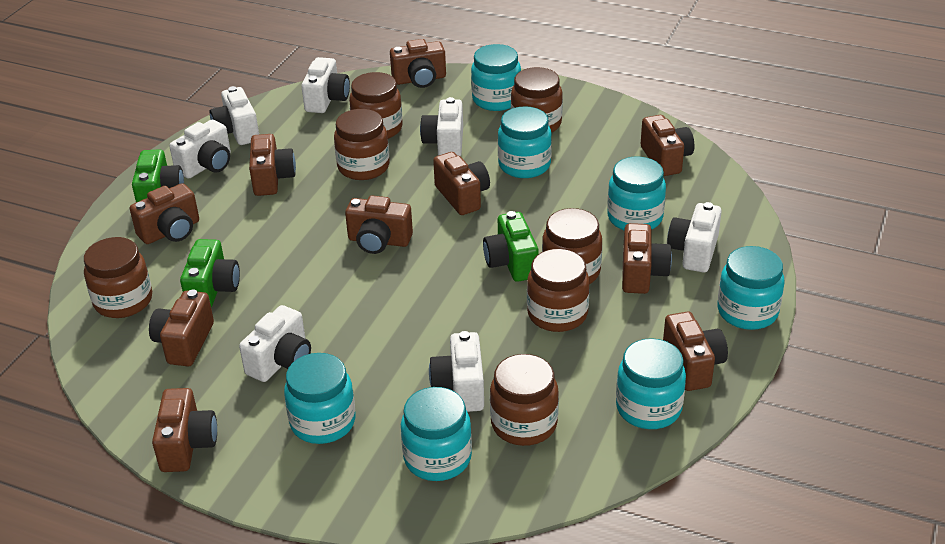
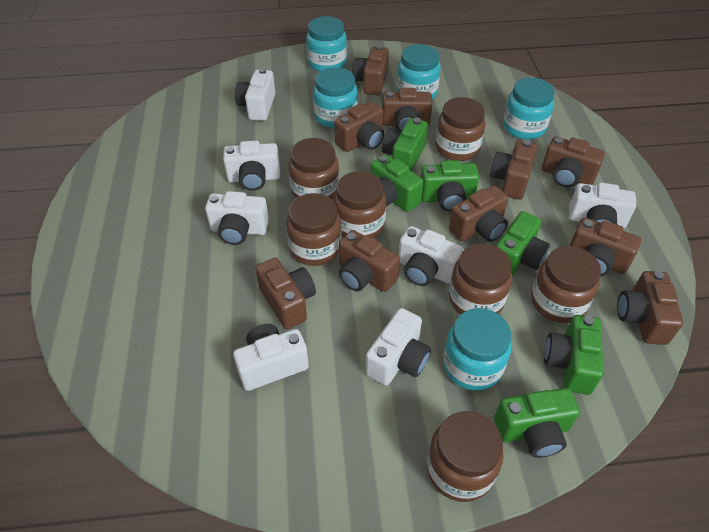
green camera: [132,149,184,202] [180,239,240,308] [483,211,538,282] = 3 -> [371,155,423,212] [382,118,428,171] [421,160,479,212] [494,388,580,458] [496,211,550,276] [544,315,603,395] = 6
turquoise jar: [284,353,356,444] [401,387,472,481] [471,44,521,111] [498,106,552,178] [607,157,666,231] [616,338,686,429] [717,246,784,330] = 7 -> [306,16,347,72] [313,67,358,129] [397,44,441,99] [443,308,512,391] [503,77,555,140] = 5

